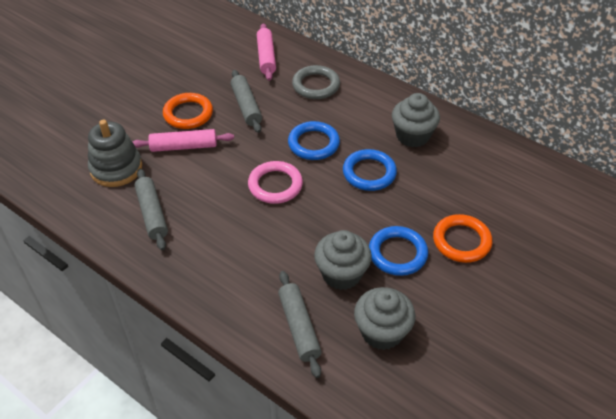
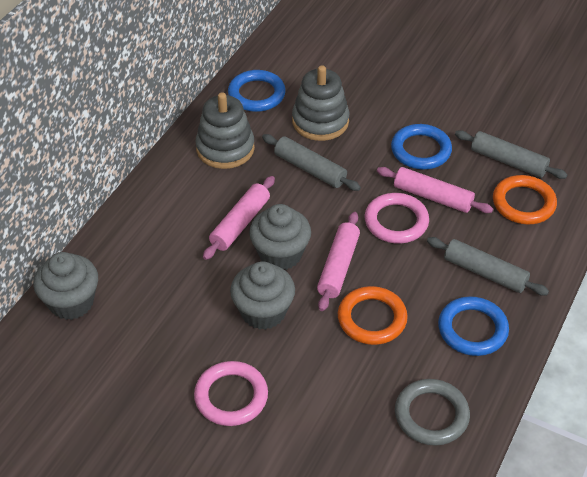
grey stacking toy: [88,120,142,187] = 1 -> [196,92,255,169] [292,65,349,141] = 2
pink ring: [248,161,303,204] = 1 -> [194,361,268,426] [365,193,429,244] = 2
pink rolling pin: [133,129,234,152] [257,23,276,81] = 2 -> [203,176,275,260] [317,212,360,311] [377,167,493,213] = 3

